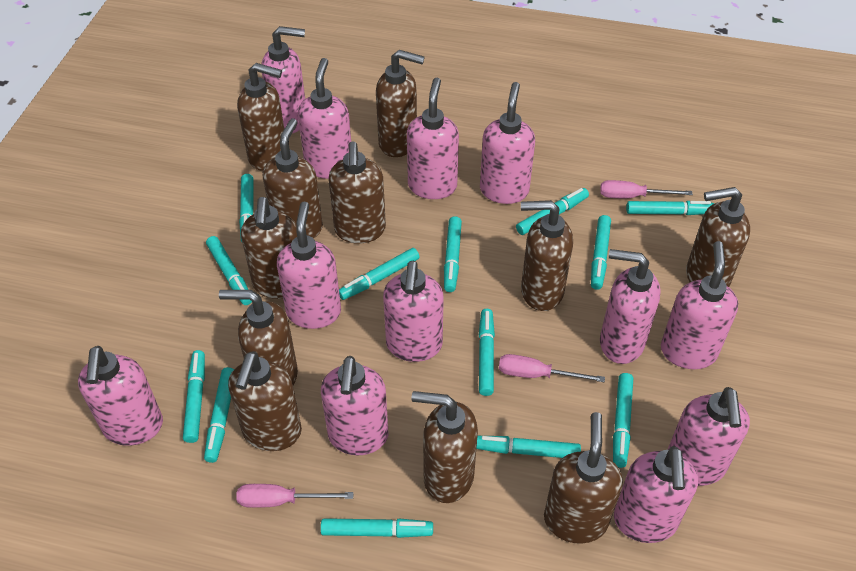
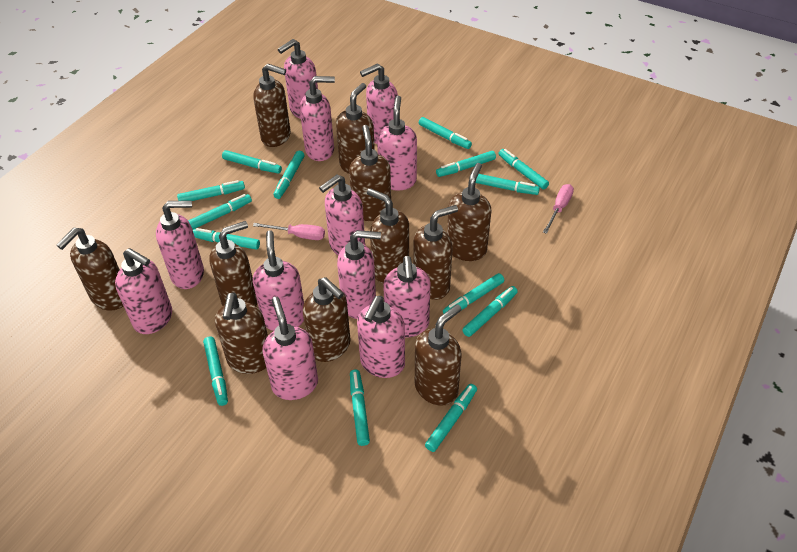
pink screwdriver: [236,484,354,508] [499,354,605,382] [600,180,693,198] = 3 -> [253,223,325,240] [543,184,574,234] = 2
turquoise marker: [183,350,205,443] [204,367,234,463] [206,236,252,305] [239,174,254,242] [320,518,433,538] [339,248,419,300] [444,216,462,292] [476,436,581,458] [479,309,495,396] [516,188,589,235] [591,215,611,290] [613,373,633,468] [626,201,715,215] = 13 -> [177,180,245,201] [188,194,252,230] [193,228,260,250] [203,336,228,406] [222,150,282,174] [274,151,304,199] [350,369,370,446] [419,117,472,149] [425,384,477,452] [436,151,496,177] [443,273,504,314] [462,286,518,337] [476,174,540,195] [498,149,549,189] = 14

